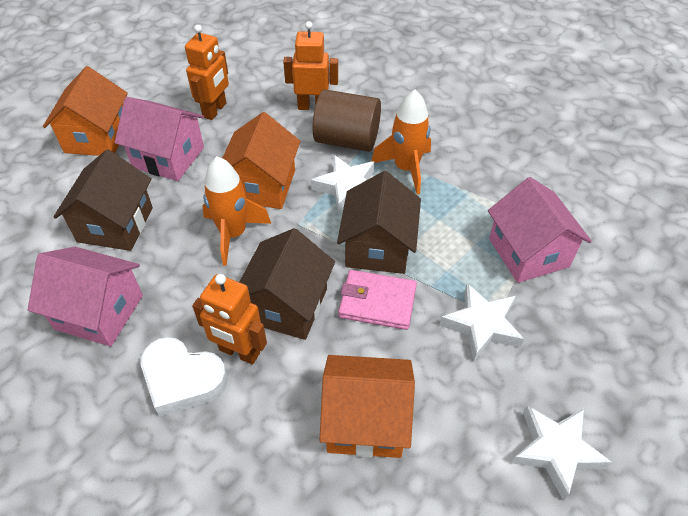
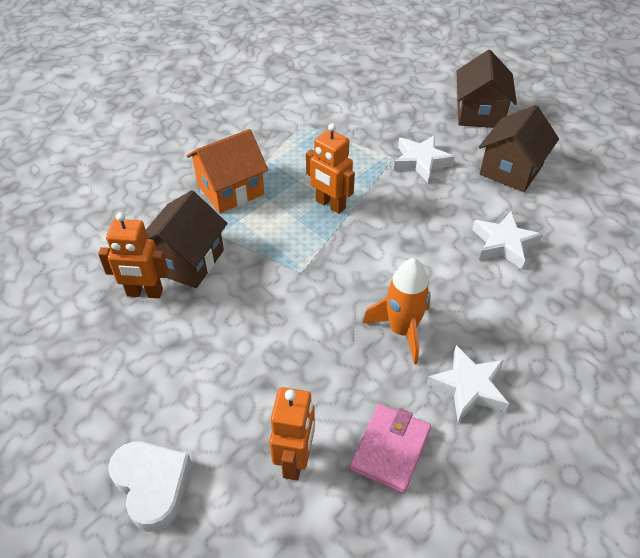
brown cylinder: [313,89,381,152] = 1 -> none = 0
orange house: [43,66,128,156] [223,112,300,209] [319,355,415,458] = 3 -> [187,129,268,213] = 1
orange rocket: [202,156,271,266] [372,89,431,195] = 2 -> [362,258,431,364] = 1
pink house: [28,247,143,347] [115,97,204,181] [488,177,592,283] = 3 -> none = 0

